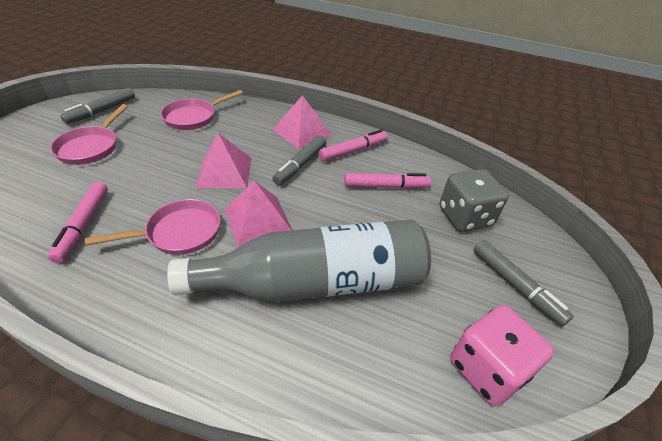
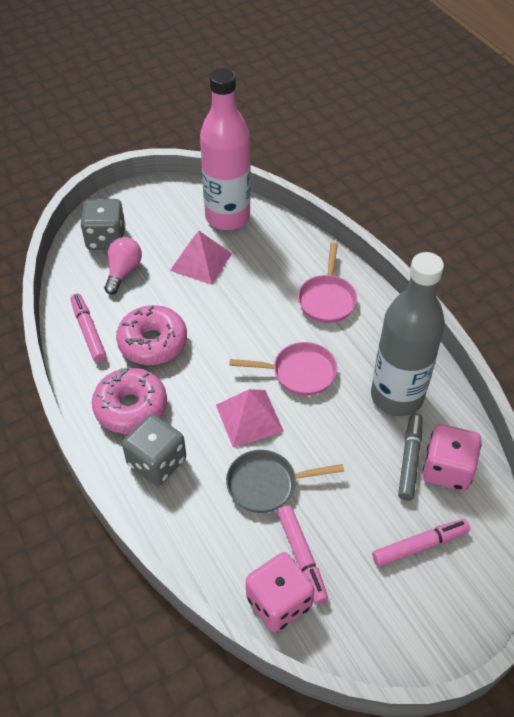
grey dice: [440,169,509,232] = 1 -> [80,199,126,250] [122,414,186,486] = 2
grey marker: [60,88,135,124] [272,135,327,185] [474,240,573,326] = 3 -> [398,413,423,501] = 1
grey pan: none = 0 -> [226,450,344,513] = 1
pink bottle: none = 0 -> [200,68,251,230] = 1
pink dice: [450,305,554,406] = 1 -> [246,552,314,632] [423,424,481,491] = 2
pink donut: none = 0 -> [92,368,167,434] [116,305,187,365] = 2
pink light bulb: none = 0 -> [104,237,142,295] = 1
pink pan: [50,104,128,165] [85,199,221,255] [161,90,243,130] = 3 -> [229,342,337,396] [298,243,357,323] = 2
pink pyramid: [195,133,252,188] [225,180,292,247] [273,95,332,149] = 3 -> [170,231,232,285] [216,389,284,447] = 2

